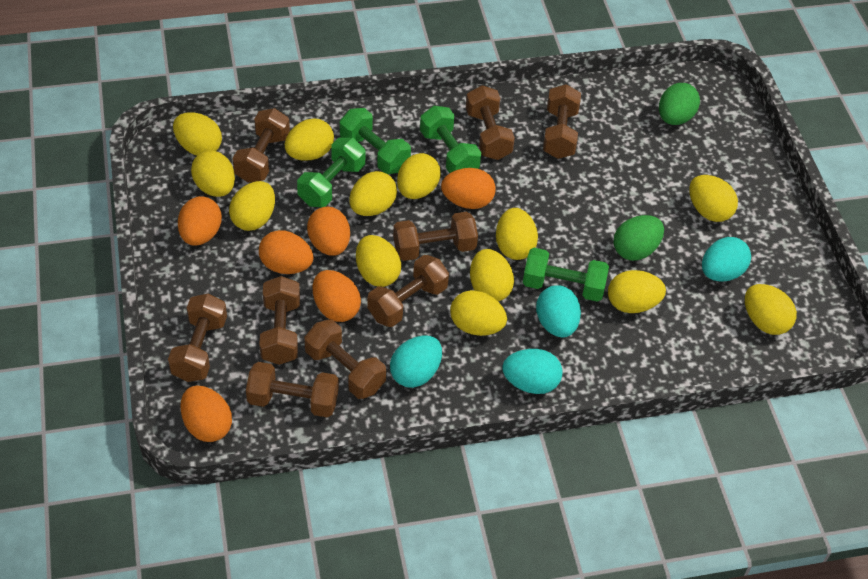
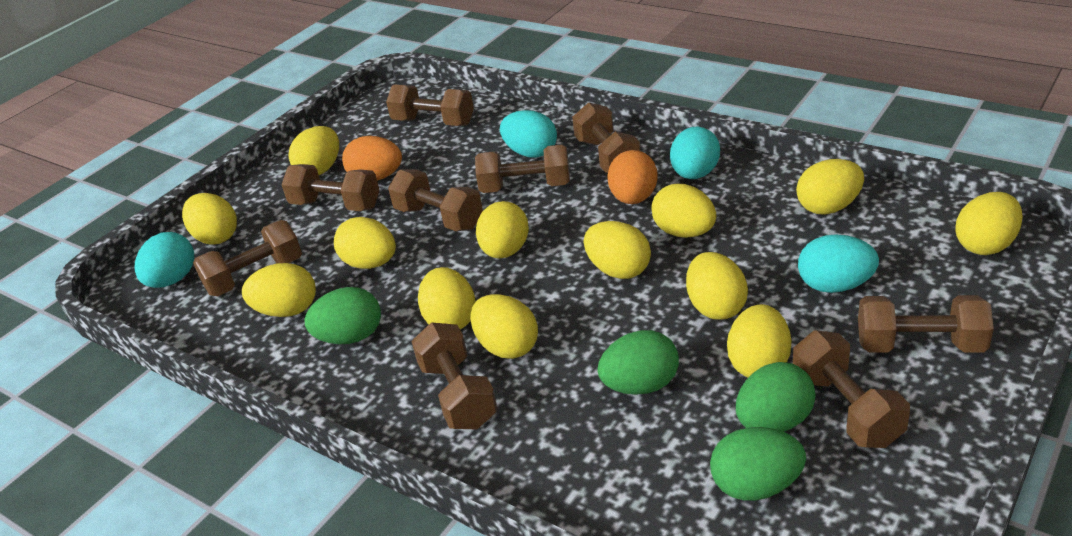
green dumbbell: [297,137,365,207] [340,108,411,174] [420,106,481,173] [523,248,609,302] = 4 -> none = 0
green egg: [613,215,664,261] [659,83,700,125] = 2 -> [305,287,381,344] [597,330,679,395] [710,427,806,501] [736,362,816,432] = 4
orange egg: [178,196,222,246] [181,386,232,442] [259,230,313,274] [307,207,350,256] [313,270,361,322] [441,168,496,209] = 6 -> [342,136,402,181] [607,150,658,204] = 2

